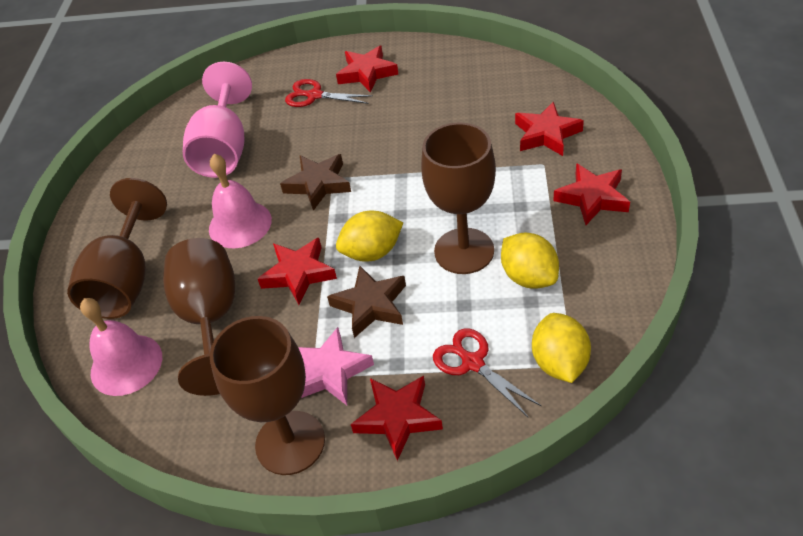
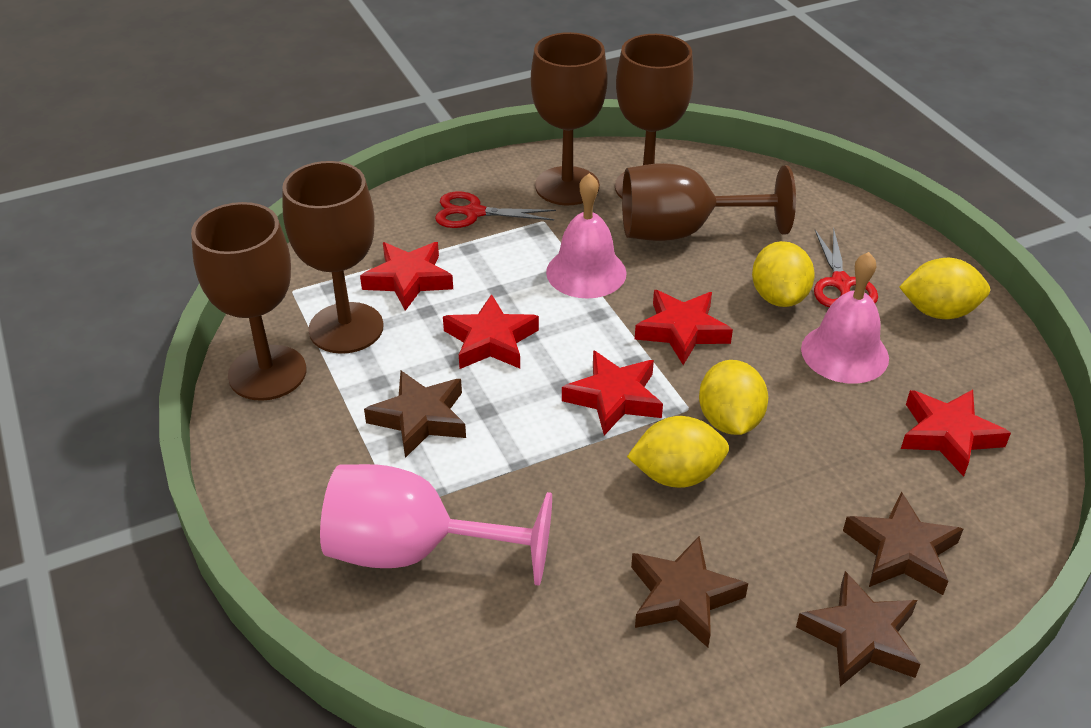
brown goblet: [67,178,167,319] [163,238,235,396] [210,316,325,475] [421,123,496,274] = 4 -> [191,202,306,401] [282,161,383,354] [531,32,608,205] [615,34,694,199] [622,163,796,241] = 5
brown star: [280,154,351,211] [327,266,406,338] = 2 -> [364,371,466,458] [631,536,748,648] [796,571,921,687] [843,491,963,595] = 4
pink star: [298,327,374,405] = 1 -> none = 0
yellow lemon: [336,211,403,262] [501,233,559,289] [532,313,591,383] = 3 -> [627,416,729,488] [699,360,768,435] [752,241,815,307] [899,258,990,319] = 4

